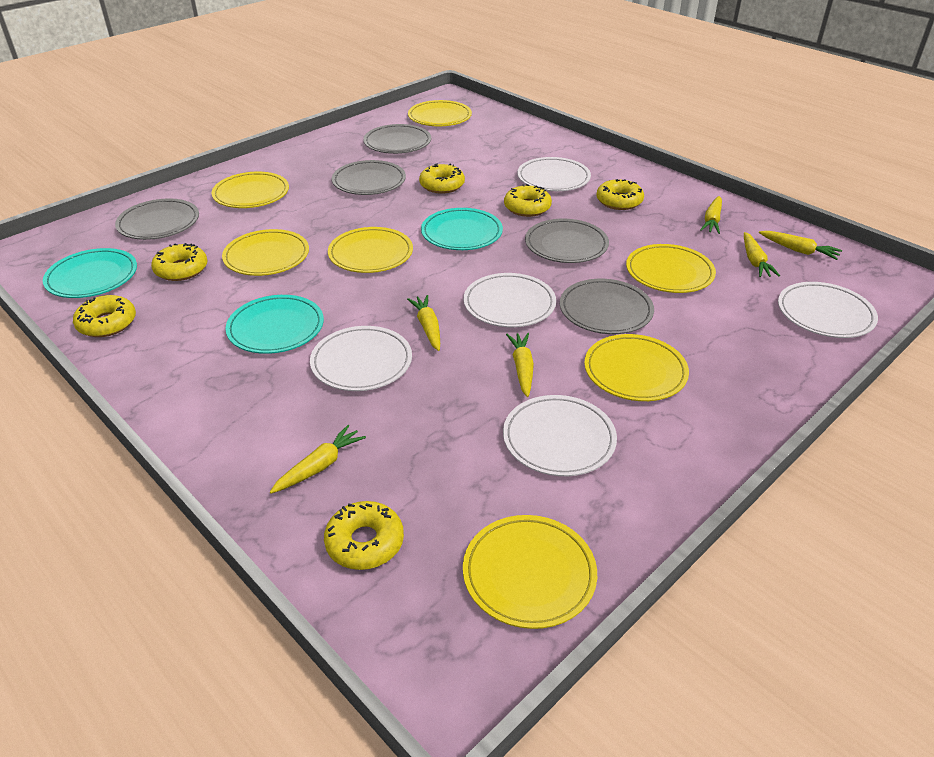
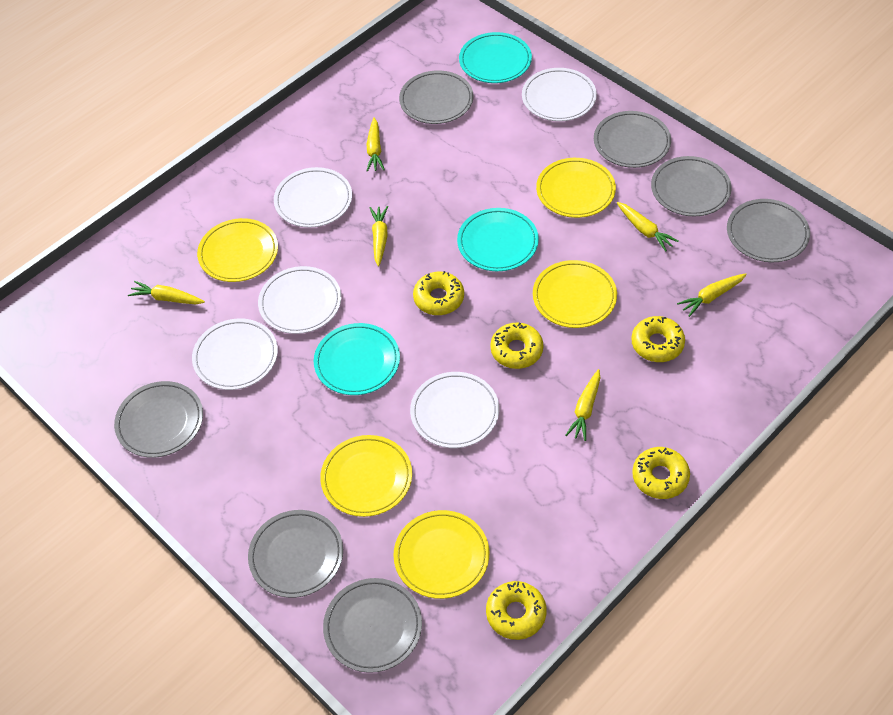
grey plate: [115,198,199,240] [332,160,406,195] [363,124,431,154] [525,219,609,263] [560,279,654,334] = 5 -> [114,381,203,458] [248,510,343,598] [323,578,422,673] [399,70,473,124] [594,111,671,168] [651,156,732,216] [727,199,810,262] = 7
yellow donut: [73,295,136,337] [151,243,208,281] [324,501,404,570] [419,163,465,194] [504,184,552,217] [596,179,644,210] = 6 -> [413,271,464,315] [486,581,547,640] [490,322,544,369] [631,316,685,362] [632,447,690,499] = 5
yellow plate: [212,172,289,208] [222,229,309,276] [328,227,413,273] [408,100,472,126] [463,515,597,629] [584,334,689,401] [626,244,716,293] = 7 -> [197,218,278,282] [320,435,412,517] [393,510,489,599] [533,260,617,328] [536,158,616,218] = 5

